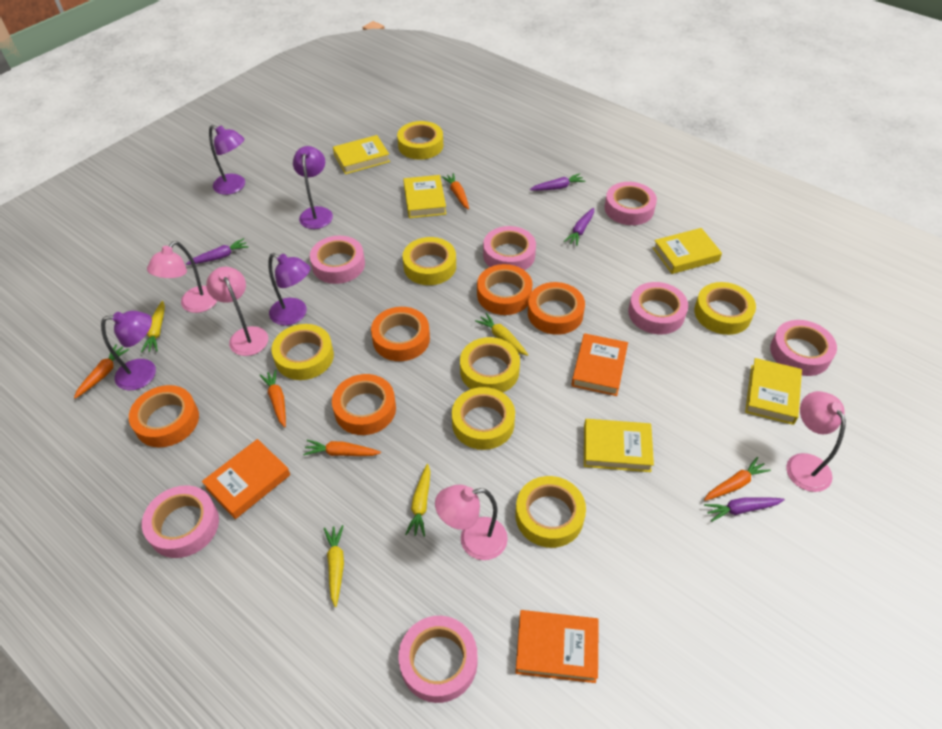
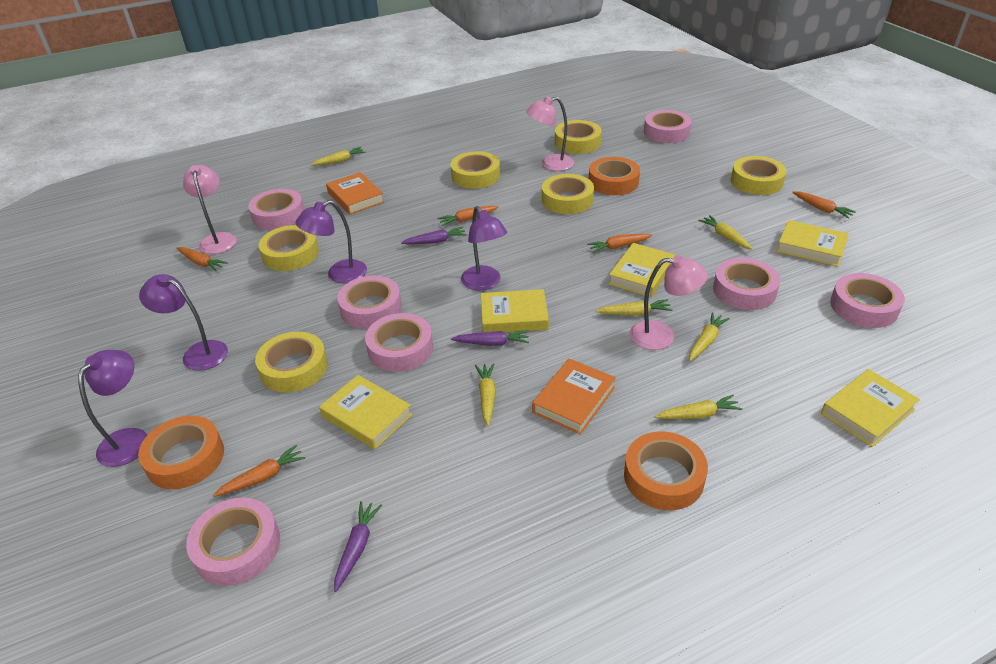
orange book: [202,439,290,519] [516,610,599,683] [571,333,628,396] = 3 -> [326,172,384,215] [532,359,616,435] = 2
orange tape: [129,385,199,447] [332,374,396,435] [371,307,430,361] [477,264,533,315] [528,282,585,335] = 5 -> [138,416,224,489] [589,157,640,195] [624,431,708,510] = 3
pink lamp: [147,241,217,313] [206,267,268,356] [435,485,508,560] [786,391,846,492] = 4 -> [183,165,237,254] [526,96,574,171] [630,255,708,350] = 3
purple carrot: [186,238,249,265] [530,173,585,191] [564,208,594,246] [704,497,785,522] = 4 -> [334,501,382,592] [401,227,467,244] [451,330,529,346] = 3
yellow carrot: [141,301,165,352] [324,525,344,607] [405,464,430,537] [475,313,528,356] = 4 -> [311,147,366,166] [475,363,496,426] [596,299,672,316] [655,395,742,419] [689,312,730,361] [698,215,753,250] = 6
yellow tape: [271,324,334,380] [397,121,443,160] [403,237,456,285] [452,387,515,450] [460,337,520,393] [516,476,586,548] [694,282,756,335] = 7 -> [255,332,328,393] [258,225,319,271] [451,151,500,189] [542,174,594,214] [555,120,602,154] [731,156,787,195] = 6

